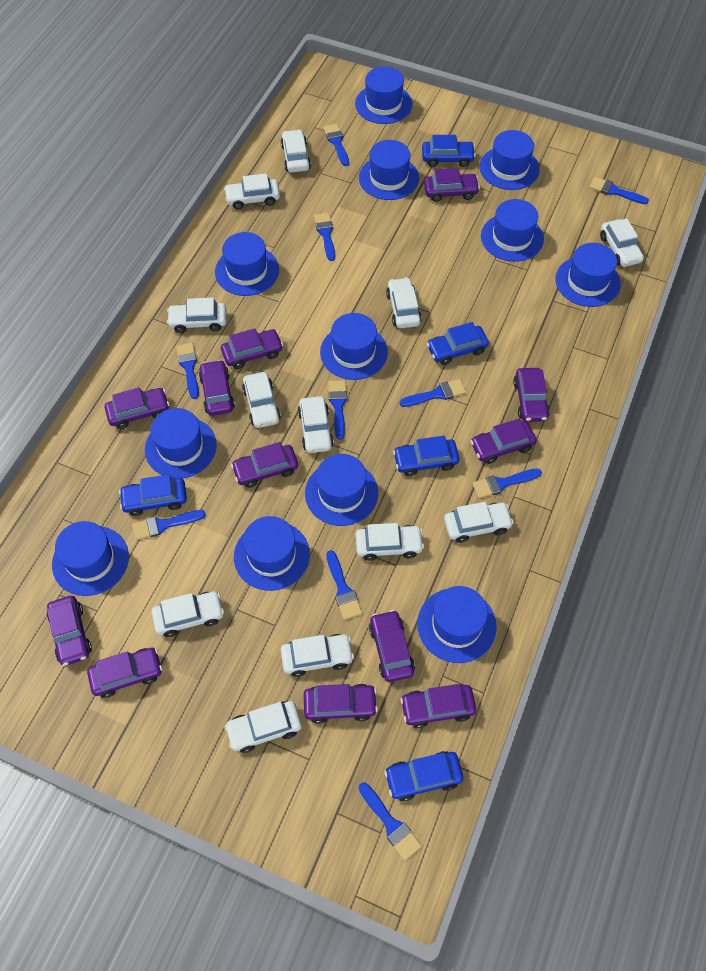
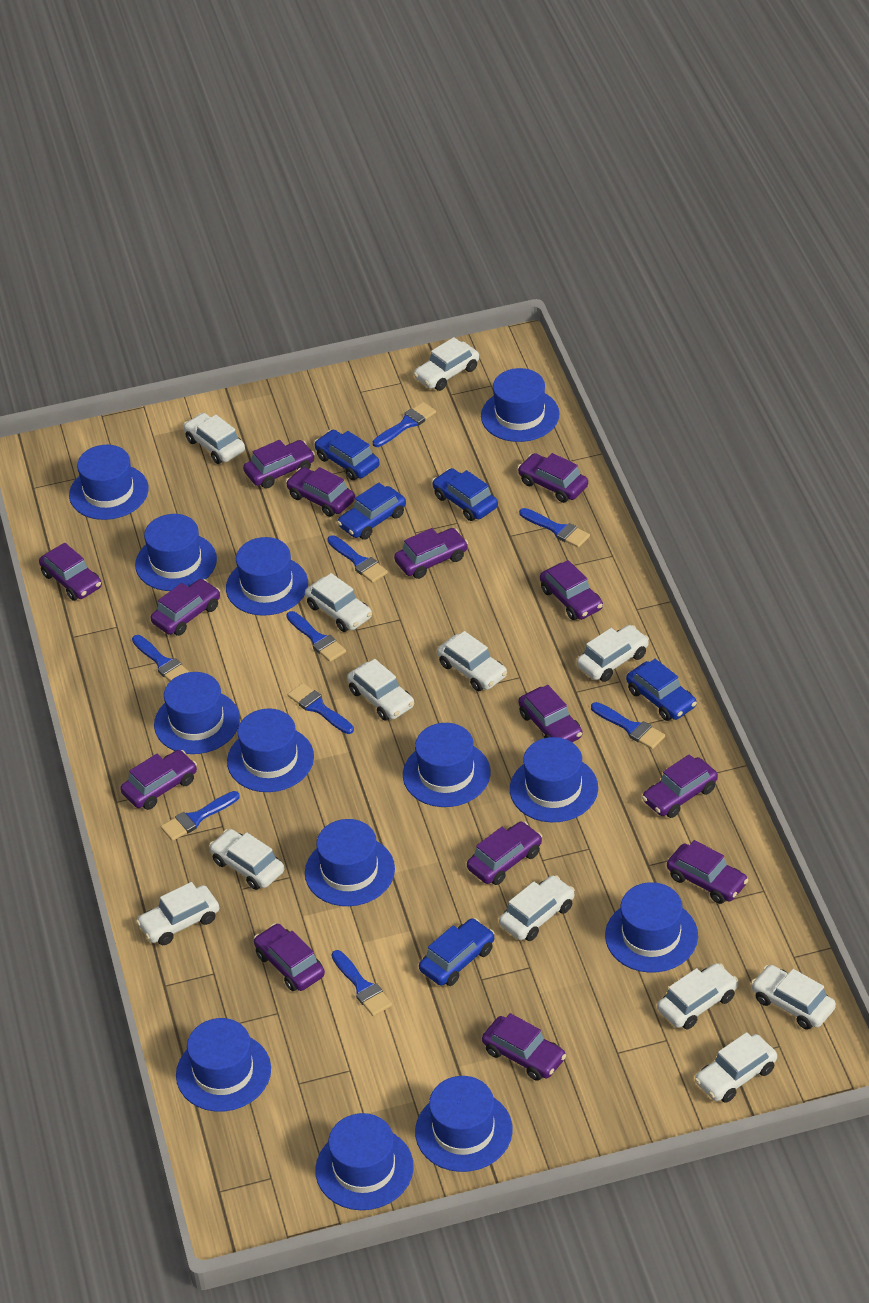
blue brush: [132,510,206,540] [176,343,199,399] [314,213,335,261] [323,124,349,166] [326,550,362,620] [328,380,347,440] [359,783,422,861] [400,379,466,407] [472,469,542,499] [589,177,649,204] = 10 -> [132,635,189,681] [161,791,240,841] [286,611,346,662] [288,683,354,734] [327,535,388,583] [331,950,392,1016] [373,402,436,447] [519,508,590,548] [591,702,665,749] = 9
blue hat: [52,521,129,596] [145,408,217,478] [215,232,279,296] [234,516,310,591] [305,454,378,526] [320,313,388,380] [355,66,412,124] [359,140,419,200] [417,586,497,663] [479,130,540,190] [481,199,544,262] [555,243,621,307] = 12 -> [69,445,149,520] [135,514,217,591] [154,672,240,754] [176,1018,271,1112] [226,537,308,616] [227,708,314,792] [305,819,395,906] [315,1113,414,1210] [403,723,490,807] [415,1076,513,1172] [481,368,560,442] [510,737,598,822] [605,882,698,973] = 13
purple car: [47,596,92,666] [87,648,162,698] [105,387,169,429] [199,360,235,416] [221,328,283,369] [231,442,298,488] [304,684,378,724] [369,610,415,682] [400,684,476,728] [424,168,480,202] [471,419,536,464] [513,368,550,422] = 12 -> [39,543,102,601] [120,750,197,810] [151,579,220,636] [243,440,315,489] [254,923,325,991] [286,467,355,517] [394,528,468,579] [467,821,542,885] [482,1013,566,1081] [517,453,588,503] [518,685,583,742] [540,560,603,620] [642,754,718,818] [667,840,748,904] = 14

